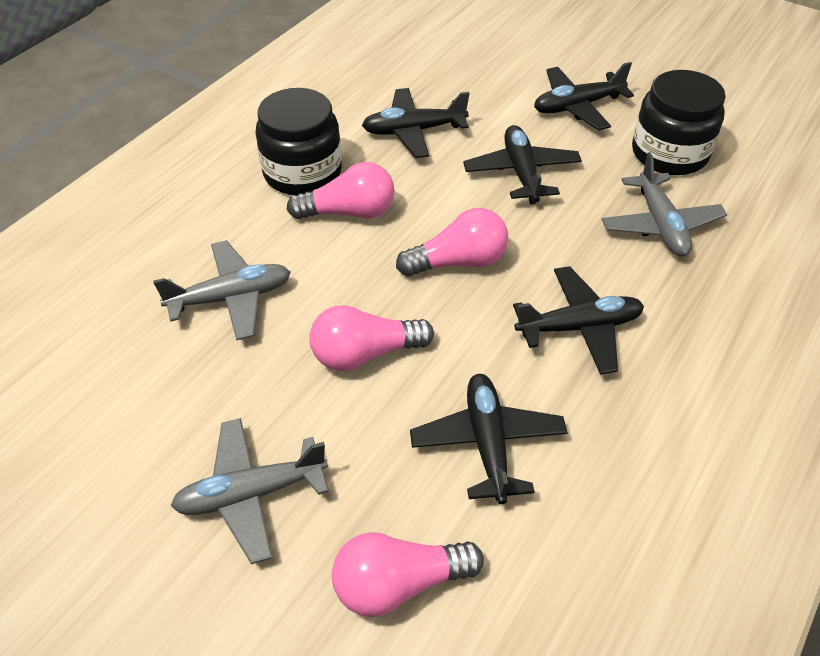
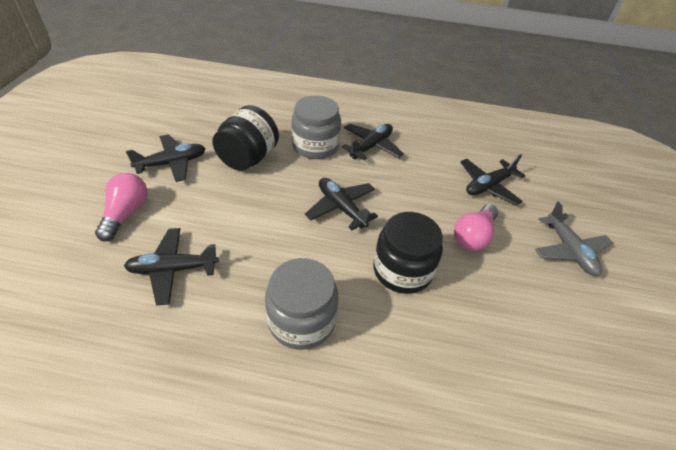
grey jar: none = 0 -> [265,258,338,350] [292,95,341,159] = 2
grey plane: [153,240,291,340] [171,418,329,564] [602,152,727,256] = 3 -> [535,202,613,276] = 1
pink light bulb: [287,162,394,219] [309,305,434,371] [332,532,484,617] [396,208,508,277] = 4 -> [95,173,148,242] [454,204,498,251] = 2

